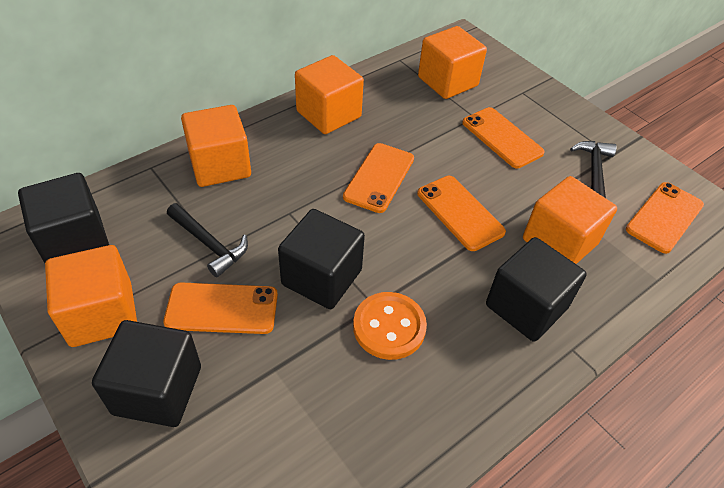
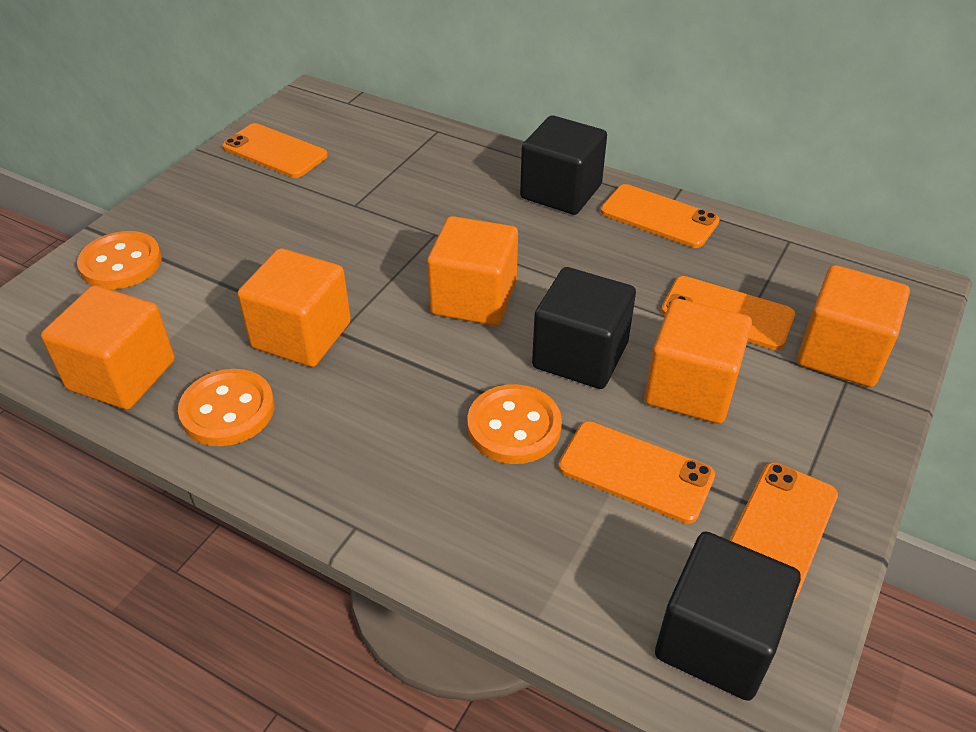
black cube: [18,173,109,263] [92,320,201,427] [278,209,365,309] [486,237,587,342] = 4 -> [520,115,607,215] [532,267,636,389] [655,531,801,701] = 3
black hammer: [167,203,248,277] [570,141,617,198] = 2 -> none = 0
orange button: [353,292,427,360] = 1 -> [77,231,162,289] [178,369,274,446] [467,384,562,464] = 3

